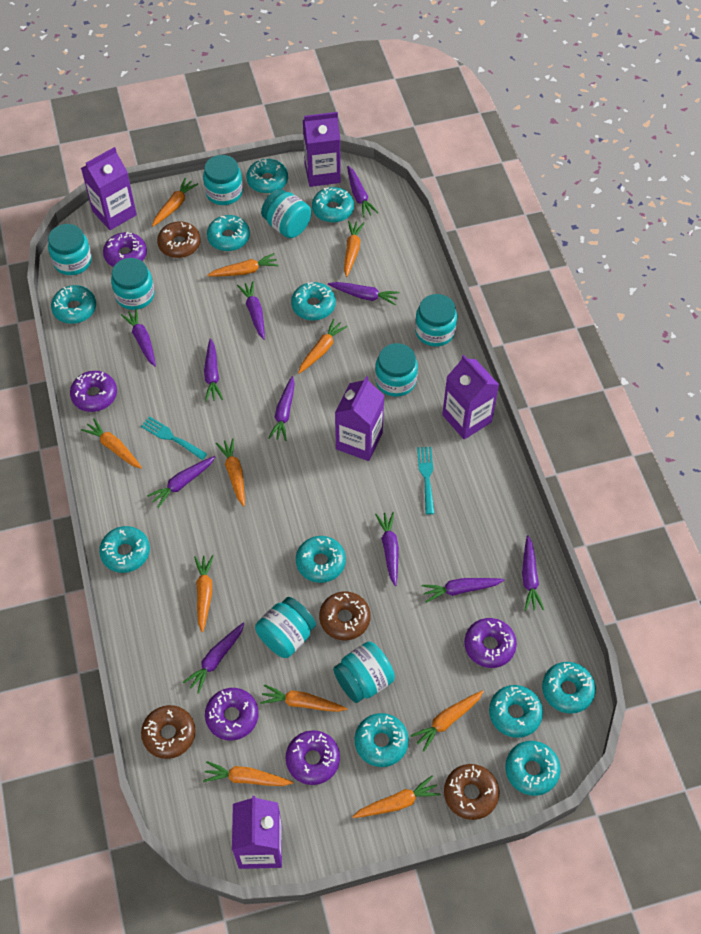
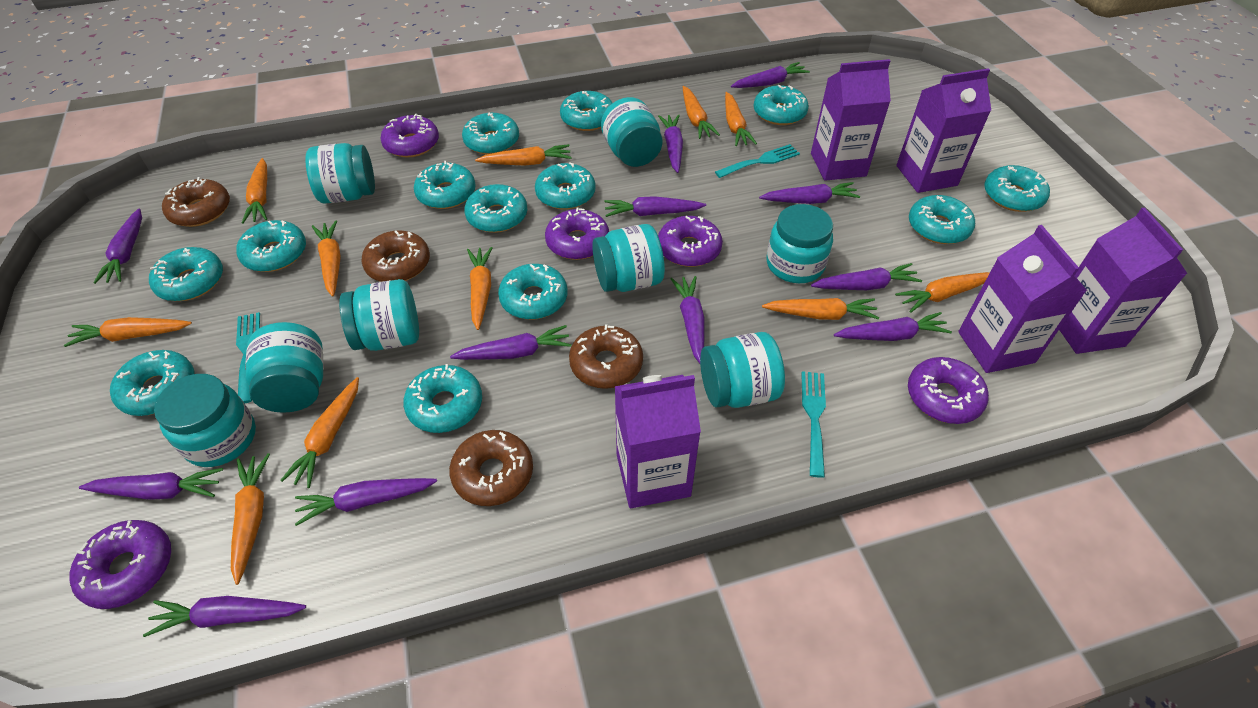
purple carrot: [121,309,156,366] [147,456,215,508] [183,623,245,694] [204,338,223,401] [237,281,265,340] [268,376,295,441] [328,282,400,306] [347,166,378,217] [375,512,399,586] [422,578,505,603] [522,535,544,611] = 11 -> [79,468,223,500] [93,208,142,284] [143,596,306,637] [295,478,437,526] [450,325,571,360] [604,196,706,217] [658,114,683,173] [671,276,705,364] [731,62,810,88] [759,182,860,204] [811,263,922,290] [834,312,952,341] = 12
turquoise donut: [51,285,96,324] [99,526,150,573] [207,215,250,251] [246,159,288,193] [291,282,336,320] [296,536,346,583] [312,187,354,223] [355,713,409,767] [489,685,543,738] [505,741,561,796] [542,662,596,714] = 11 -> [110,350,194,416] [149,247,223,301] [236,220,306,272] [403,364,482,433] [414,161,476,209] [462,113,519,155] [464,184,527,233] [498,264,568,319] [535,163,595,210] [560,91,612,131] [754,85,809,125] [909,195,975,244] [984,165,1050,212] = 13
turquoise fork: [141,416,207,460] [417,447,434,515] = 2 -> [236,312,260,403] [715,144,800,178] [801,371,826,478] = 3

